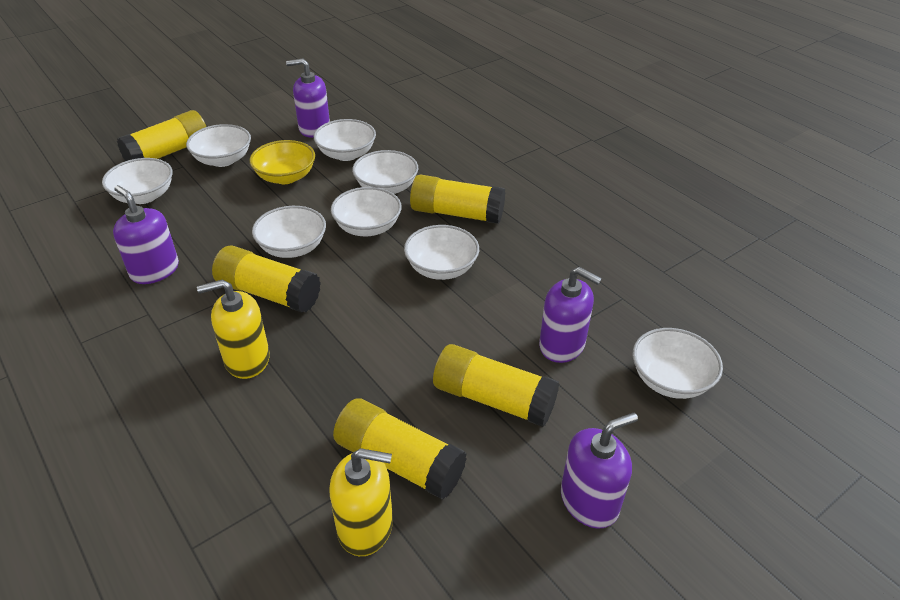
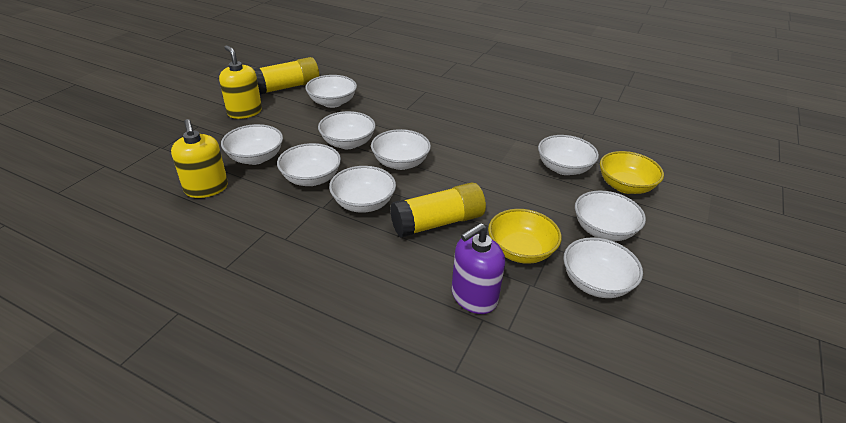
purple soap dispenser: [113,185,179,284] [286,59,330,138] [539,267,602,363] [561,413,638,529] = 4 -> [452,223,505,314] = 1
white bowl: [102,158,173,204] [186,124,251,167] [252,206,326,258] [314,119,376,161] [331,187,402,236] [352,150,418,194] [404,225,479,280] [633,328,723,399] = 8 -> [221,124,283,165] [277,143,341,186] [305,75,357,108] [318,111,376,149] [329,166,396,213] [371,129,431,170] [538,135,599,175] [563,237,643,298] [575,190,646,241] = 9
yellow bowl: [250,140,315,184] = 1 -> [488,209,562,264] [600,151,664,194] = 2
yellow glue stick: [117,110,206,161] [212,245,321,313] [333,398,467,500] [410,175,505,224] [433,344,559,427] = 5 -> [254,57,320,94] [390,182,486,238] = 2

